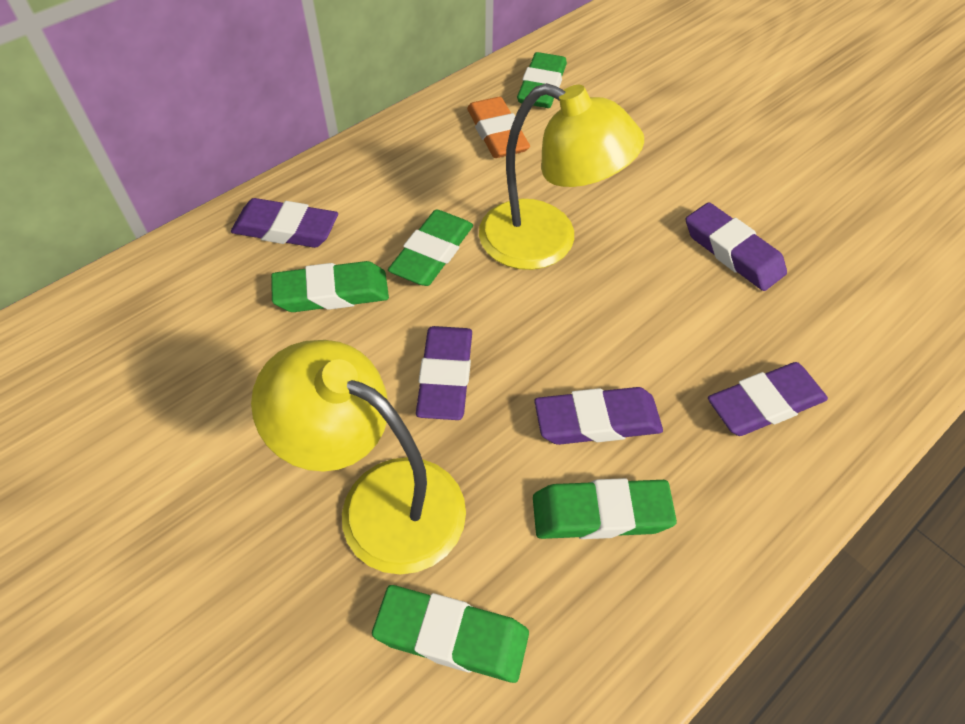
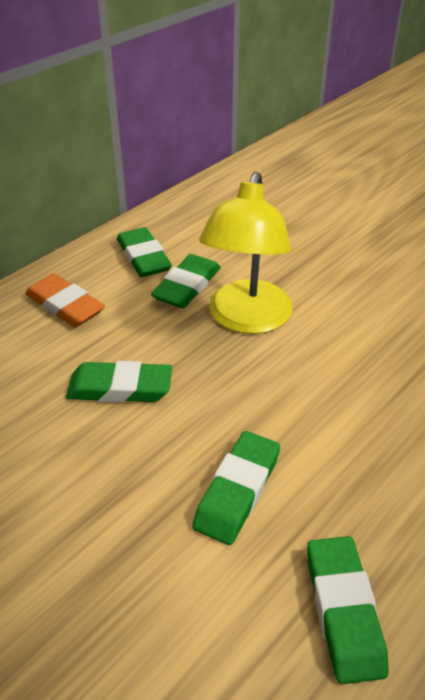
purple eraser: [231,198,338,248] [416,326,472,420] [534,387,663,445] [686,202,787,291] [708,362,828,436] = 5 -> none = 0
yellow lamp: [251,340,466,574] [479,83,644,270] = 2 -> [199,172,293,334] = 1

